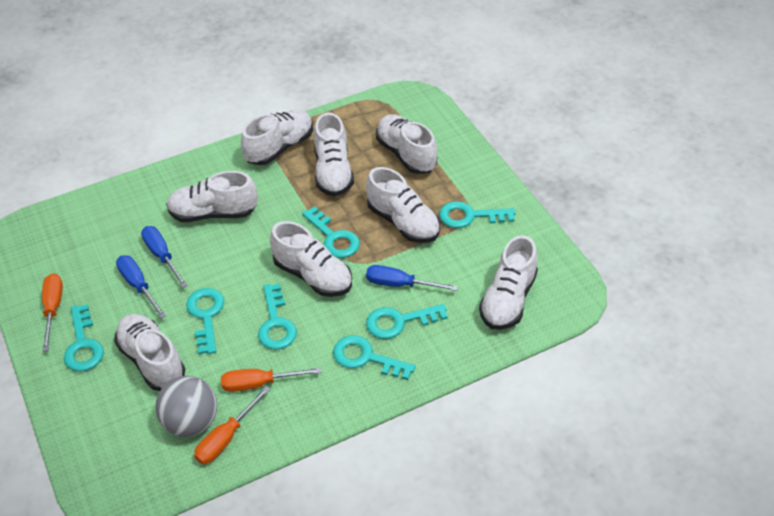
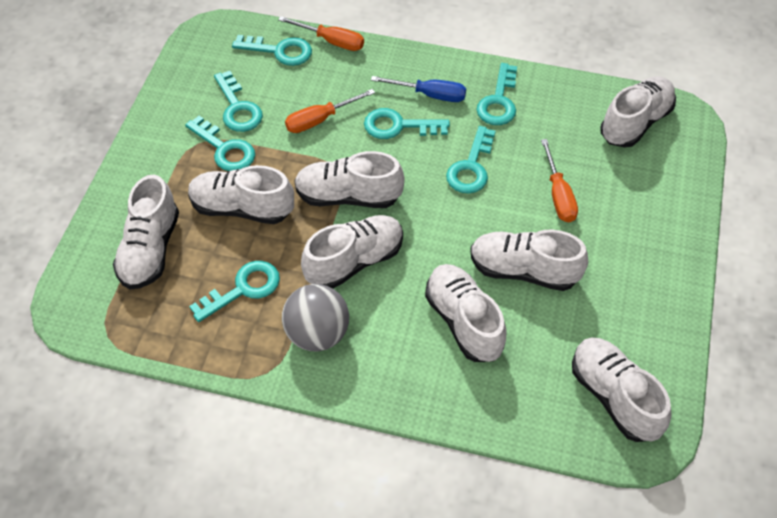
blue screwdriver: [116,255,166,318] [141,226,188,288] [366,265,458,291] = 3 -> [371,76,466,102] = 1

